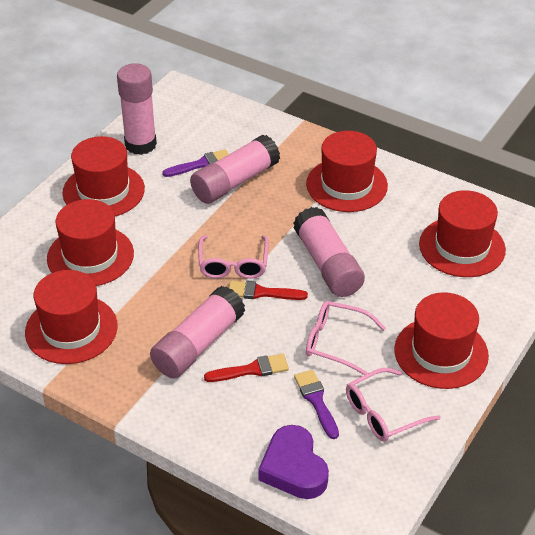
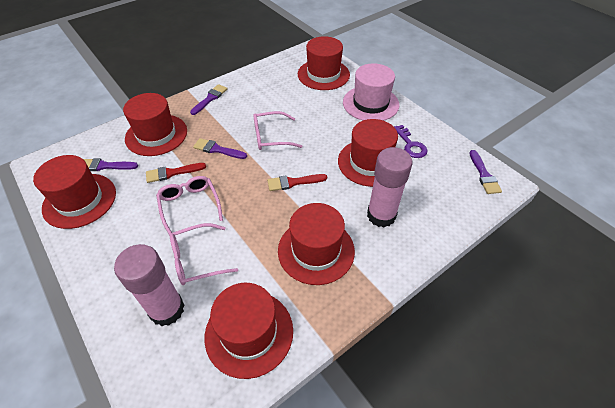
pink glue stick: [117,63,157,155] [150,286,245,378] [190,135,280,204] [293,207,365,297] = 4 -> [114,244,184,326] [367,147,412,227] = 2
pink hat: none = 0 -> [343,63,400,121] = 1
purple brush: [162,149,229,177] [294,370,339,439] = 2 -> [84,158,138,171] [190,84,228,115] [193,138,247,159] [469,150,502,194] = 4
purple heart: [258,425,329,499] = 1 -> none = 0
purple key: none = 0 -> [394,125,428,158] = 1

